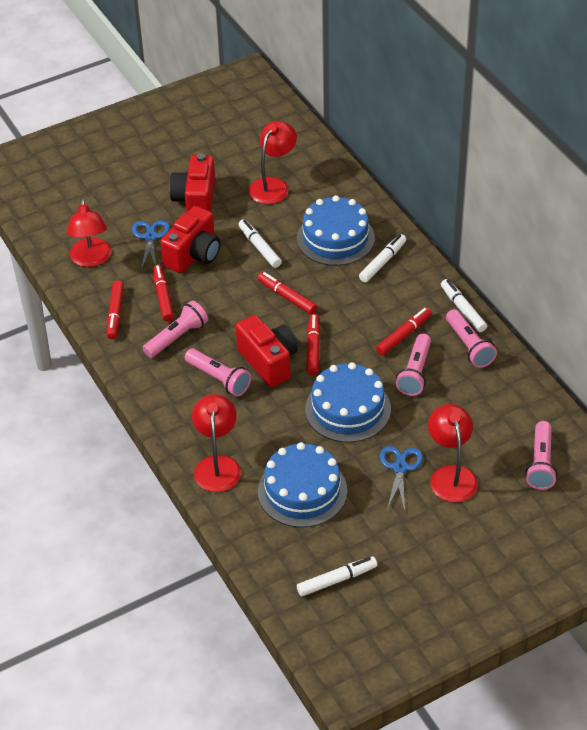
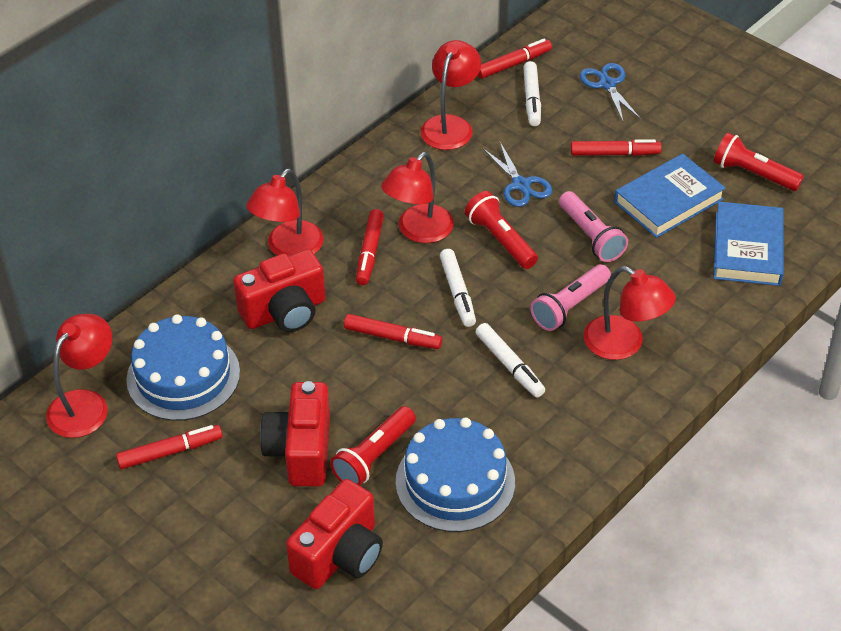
blue book: none = 0 -> [614,153,726,238] [714,202,784,286] = 2
blue cake: [258,442,347,528] [297,195,375,266] [305,362,391,442] = 3 -> [126,314,240,421] [396,417,515,532] = 2
pink flashlight: [143,301,208,358] [185,348,251,397] [396,333,431,396] [446,309,497,368] [525,421,557,490] = 5 -> [530,264,611,331] [559,191,628,262] = 2
red flashlight: none = 0 -> [330,406,416,486] [465,191,538,269] [714,133,804,191] = 3
red lamp: [67,198,111,267] [192,394,241,492] [249,121,297,204] [428,404,478,502] = 4 -> [46,314,112,438] [246,169,324,256] [381,152,454,243] [421,40,481,150] [584,266,676,360] = 5
white marker: [238,219,282,268] [297,556,377,596] [359,234,406,282] [441,279,487,332] = 4 -> [440,249,476,327] [476,323,545,397] [523,61,541,126] = 3

